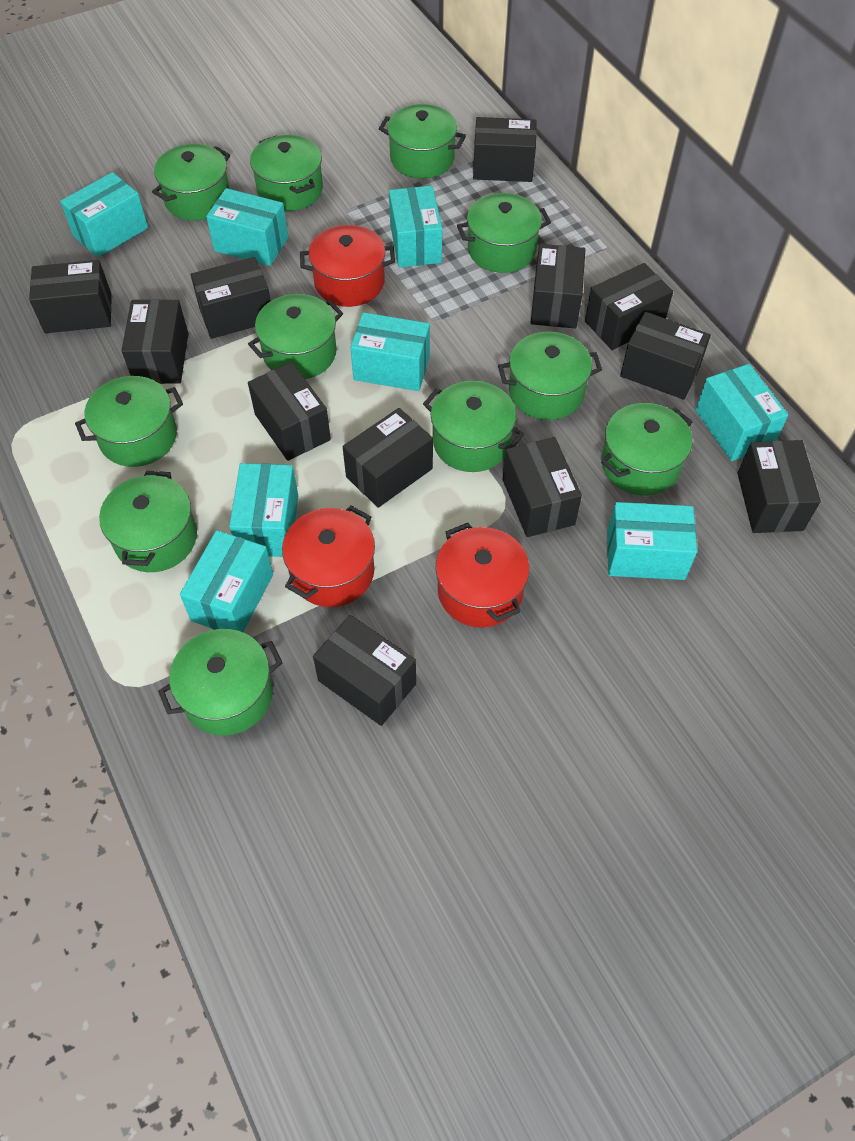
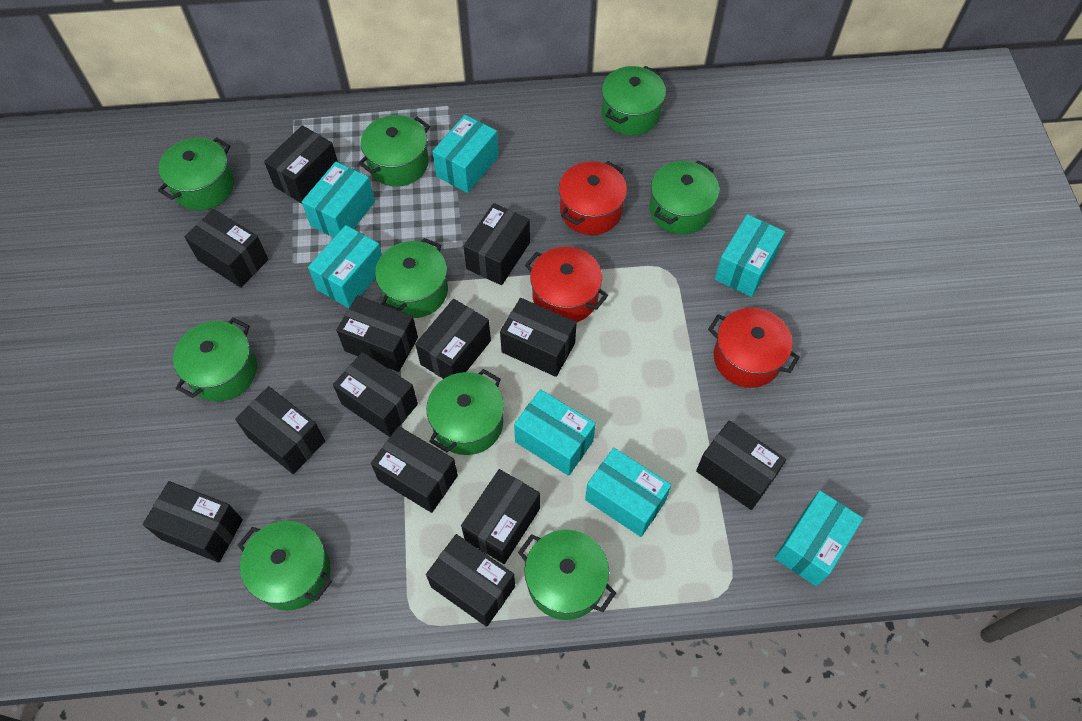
black box: [29,260,112,333] [121,299,188,384] [191,257,271,339] [248,362,331,461] [313,615,416,726] [343,408,433,508] [473,117,537,182] [503,437,582,537] [531,244,585,328] [585,263,673,350] [620,312,711,400] [737,440,821,533] = 12 -> [143,481,243,563] [185,209,268,288] [235,386,325,474] [264,125,338,204] [333,352,418,437] [336,295,418,372] [371,426,458,513] [415,299,491,379] [426,534,515,627] [461,469,540,564] [464,203,530,285] [500,298,577,377] [696,421,786,510] = 13
green pot: [75,376,183,467] [99,471,197,572] [152,144,230,221] [158,629,283,736] [248,294,343,379] [250,135,323,211] [379,104,466,179] [423,381,524,472] [457,193,551,273] [498,332,602,420] [601,403,692,496] = 11 -> [158,137,234,210] [173,317,257,401] [238,521,332,611] [358,115,430,187] [375,238,448,318] [426,369,504,455] [518,530,616,620] [602,66,666,136] [649,160,719,235] = 9
turquoise box: [60,172,148,257] [180,530,273,632] [206,188,288,266] [229,463,298,557] [350,312,430,391] [389,186,443,267] [607,502,697,580] [695,364,788,461] = 8 -> [302,162,375,237] [308,225,382,308] [432,115,499,193] [514,389,596,476] [585,448,671,537] [715,214,785,297] [775,491,863,587] = 7

